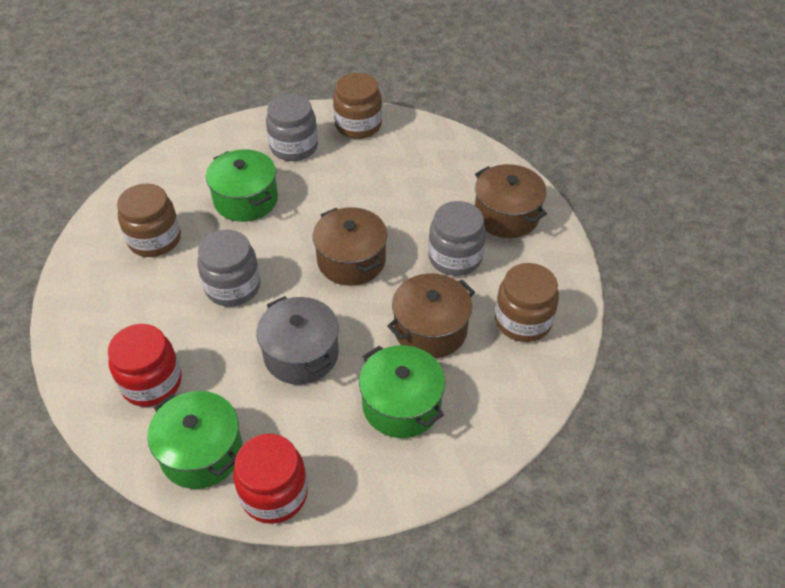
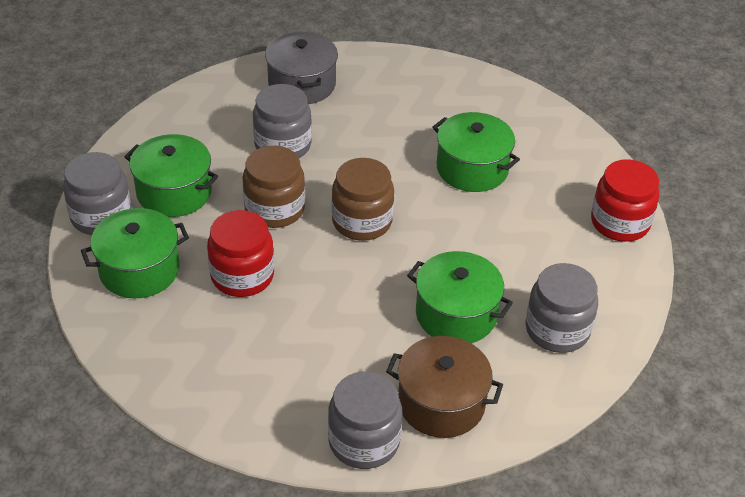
brown jar: [117,184,181,257] [333,73,382,139] [495,263,559,342] = 3 -> [242,146,305,228] [332,158,394,241] = 2
brown pot: [313,207,387,286] [387,273,475,358] [475,164,547,238] = 3 -> [386,336,503,438] = 1
green pot: [147,391,243,489] [206,149,278,222] [359,345,445,438] = 3 -> [81,208,189,298] [125,134,218,217] [407,251,513,343] [433,112,520,192] = 4
grey jar: [197,230,260,307] [266,94,318,161] [428,201,486,276] = 3 -> [63,152,131,235] [253,84,312,158] [328,371,402,469] [525,263,598,353] = 4

